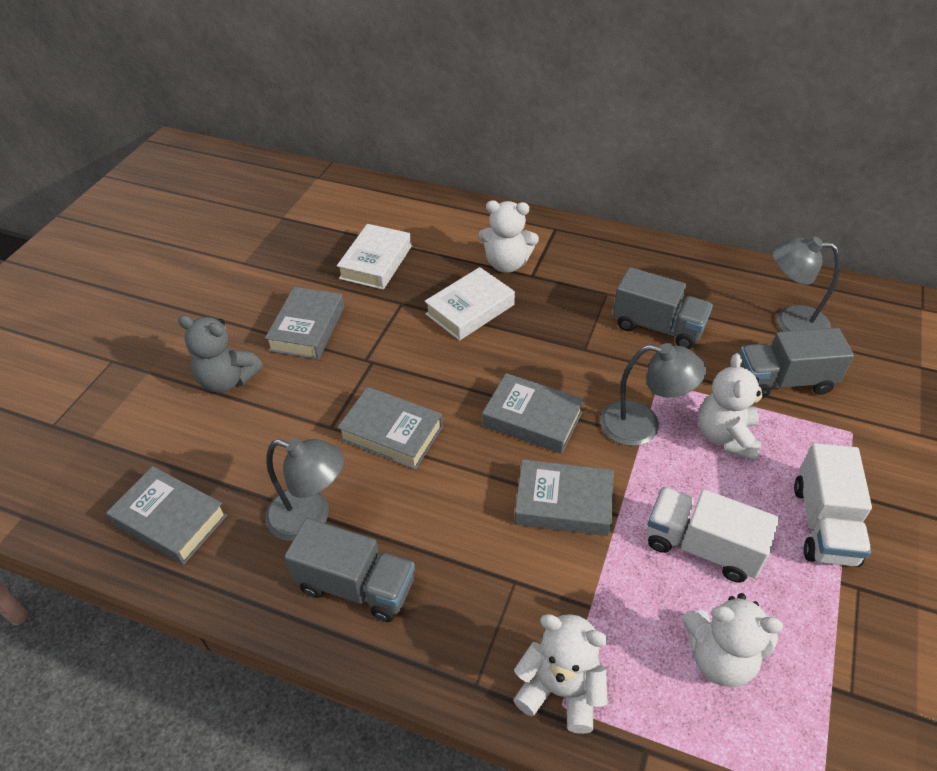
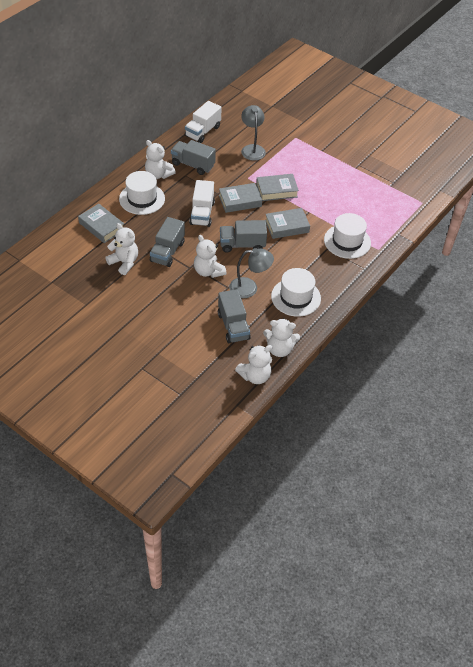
grey book: [106,466,227,565] [265,287,344,360] [337,387,443,470] [483,373,584,454] [514,460,614,536] = 5 -> [78,204,124,243] [219,183,262,213] [256,174,299,201] [266,208,310,239] = 4
grey lamp: [265,438,344,541] [600,343,706,446] [773,237,840,332] = 3 -> [229,248,274,298] [241,105,266,161] = 2
grey teddy bear: [178,315,263,393] = 1 -> none = 0
grey truck: [284,518,415,622] [613,267,713,349] [739,328,854,399] = 3 -> [150,217,185,267] [171,140,216,175] [218,289,251,343] [220,220,267,253] = 4
white book: [337,224,412,290] [424,267,515,341] = 2 -> none = 0
white hat: none = 0 -> [119,171,165,215] [271,268,321,317] [324,213,371,259] = 3
white teddy bear: [478,200,539,273] [513,614,608,734] [683,593,783,687] [698,353,767,461] = 4 -> [105,223,138,275] [145,140,176,179] [194,235,226,278] [235,345,272,384] [263,318,300,357] = 5

